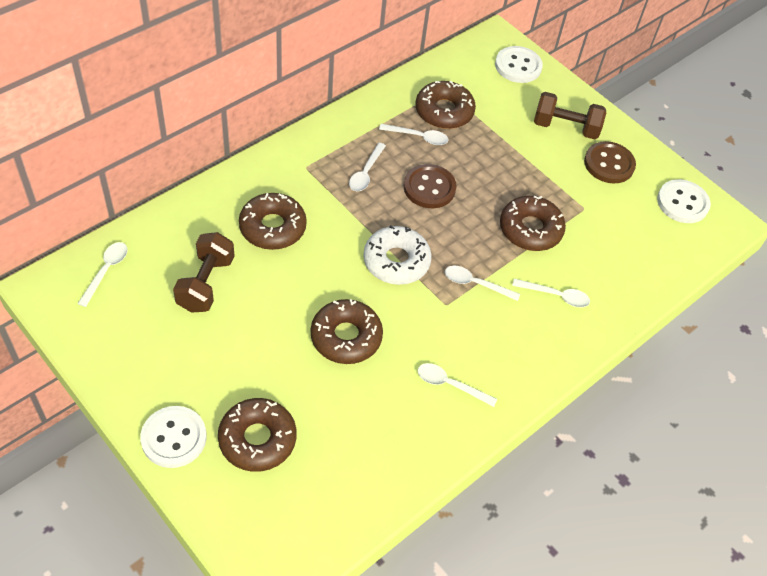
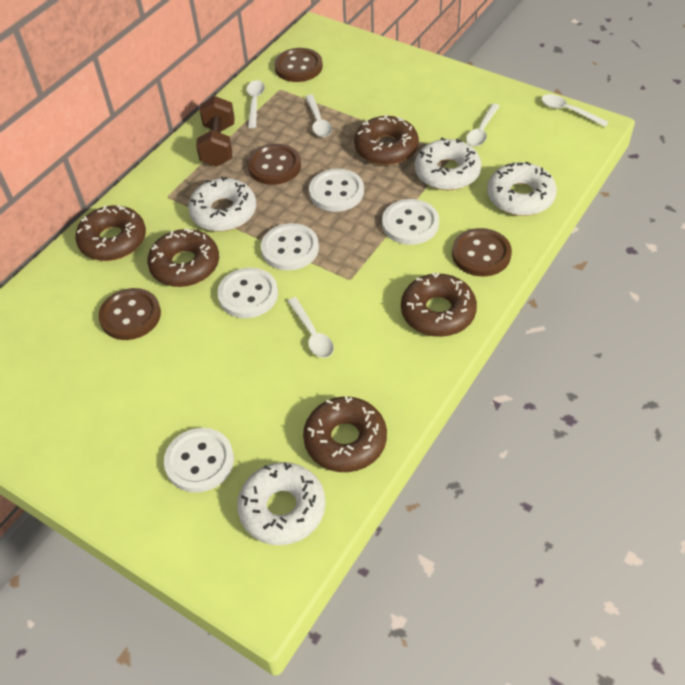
brown button: [404,164,457,208] [584,141,636,183] = 2 -> [98,288,161,340] [247,144,301,185] [274,48,323,82] [452,228,512,276] = 4
brown dumbbell: [173,232,234,313] [534,92,606,139] = 2 -> [196,96,235,167] = 1
white button: [140,406,207,468] [495,46,543,83] [657,179,711,223] = 3 -> [164,428,234,493] [217,268,278,318] [261,223,319,271] [309,169,364,212] [382,199,439,245] = 5
white donut: [363,225,432,285] = 1 -> [188,176,256,232] [237,462,326,545] [415,138,481,190] [487,161,557,216] = 4
white spoon: [77,242,128,307] [349,143,386,191] [379,124,448,145] [417,363,497,407] [445,266,520,301] [512,279,590,307] = 6 -> [247,80,265,128] [287,297,334,358] [305,94,332,137] [466,103,499,147] [541,94,609,127] = 5

